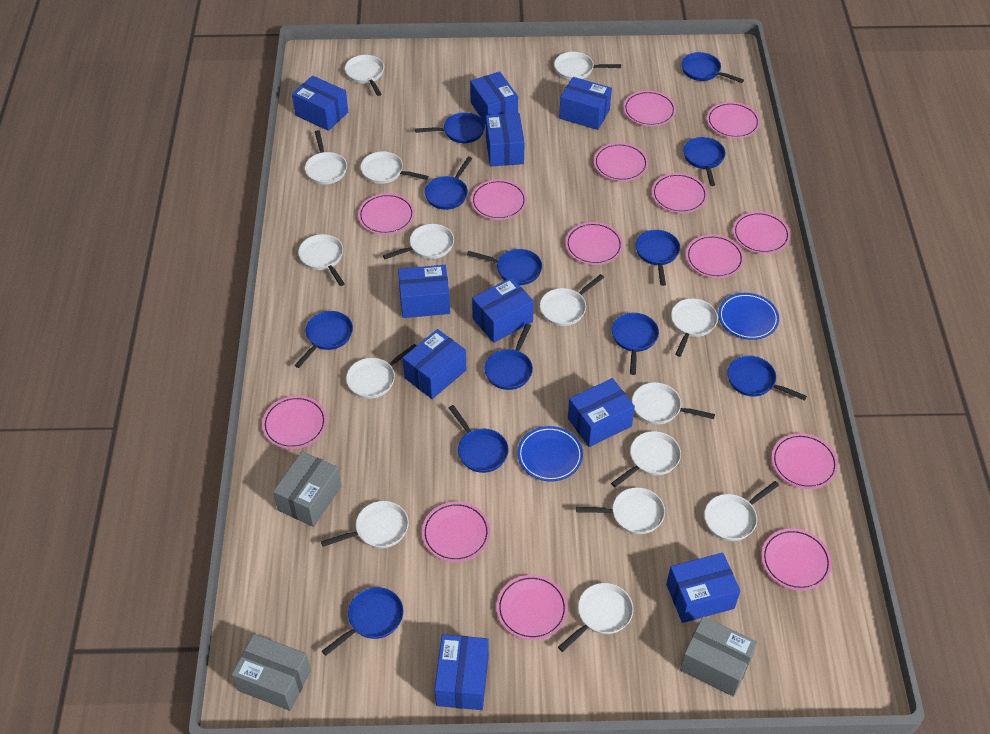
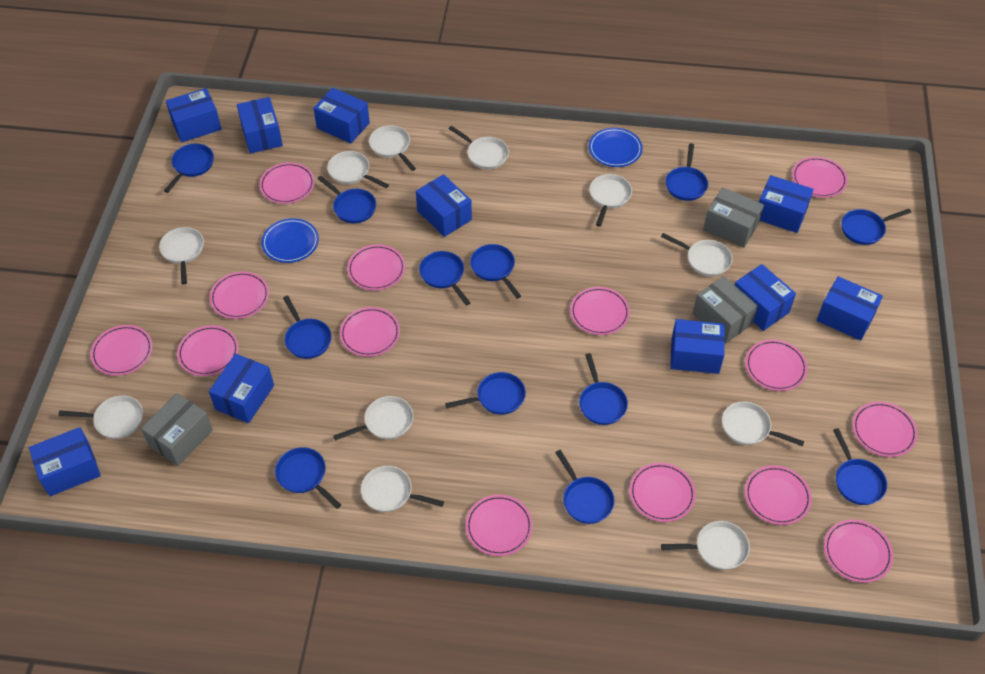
white pan: [298,234,345,286] [305,130,347,184] [321,501,409,548] [345,55,384,96] [346,344,416,399] [360,151,429,184] [383,224,454,259] [540,274,604,326] [554,52,621,80] [558,583,633,652] [576,487,665,534] [611,431,681,487] [632,382,715,424] [671,298,718,357] [704,481,779,541] = 15 -> [58,395,143,439] [159,227,204,284] [327,151,389,188] [334,396,413,441] [361,466,444,512] [369,125,416,171] [449,126,509,170] [589,174,632,227] [661,233,732,277] [661,521,750,570] [722,401,804,446] = 11

